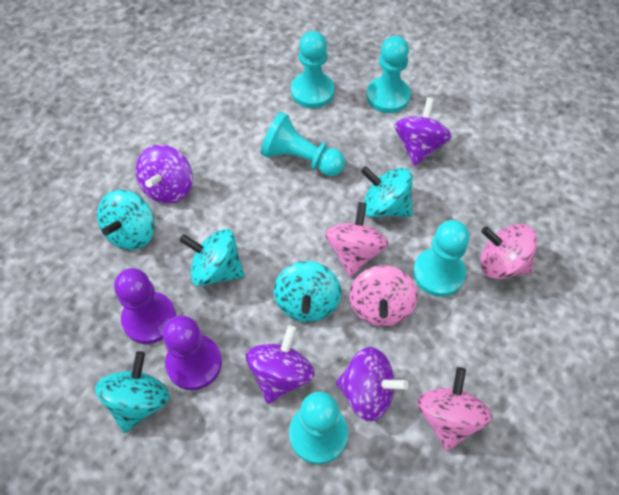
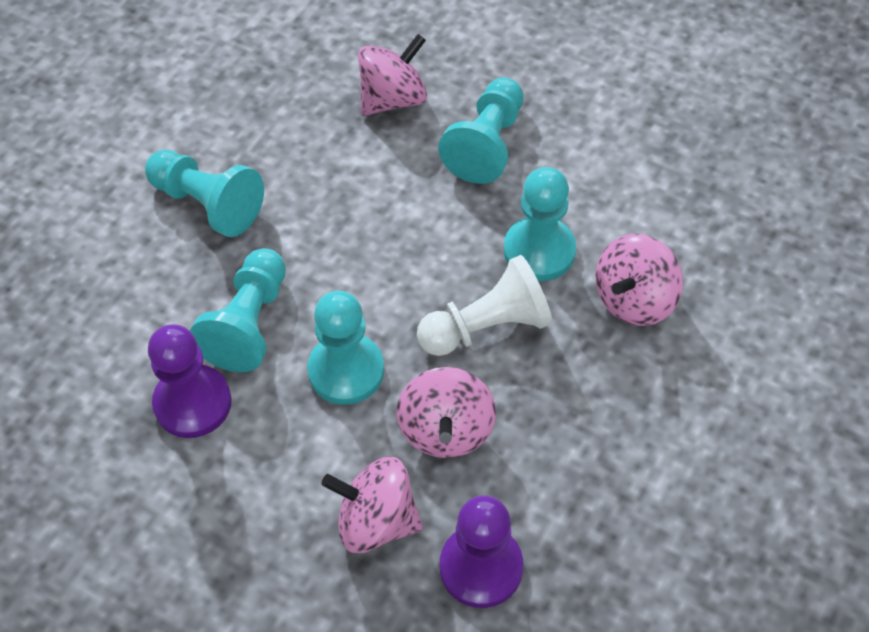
purple spinning top: [136,145,193,204] [246,325,315,404] [336,347,408,421] [394,97,452,166] = 4 -> none = 0
turquoise spinning top: [95,351,170,433] [97,190,155,250] [179,229,245,286] [274,261,341,322] [361,166,413,217] = 5 -> none = 0
white pawn: none = 0 -> [417,255,552,356] = 1

